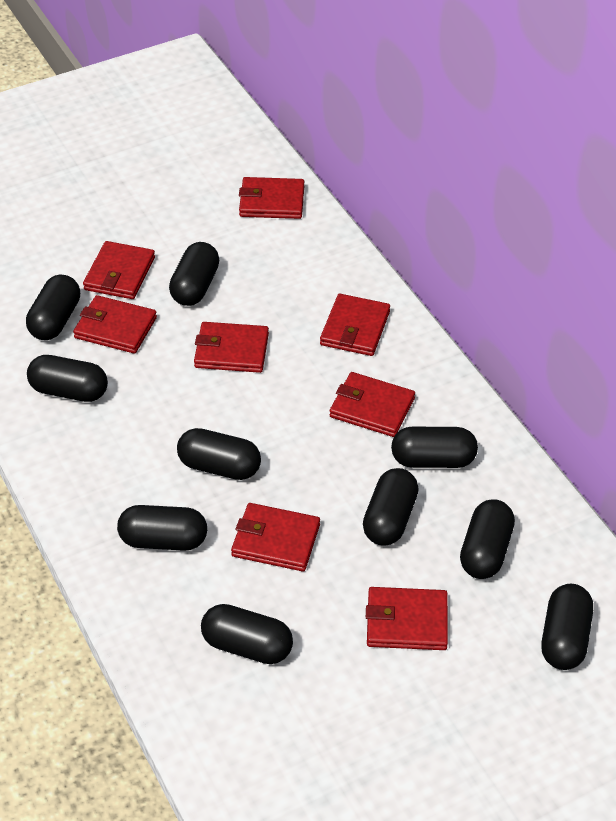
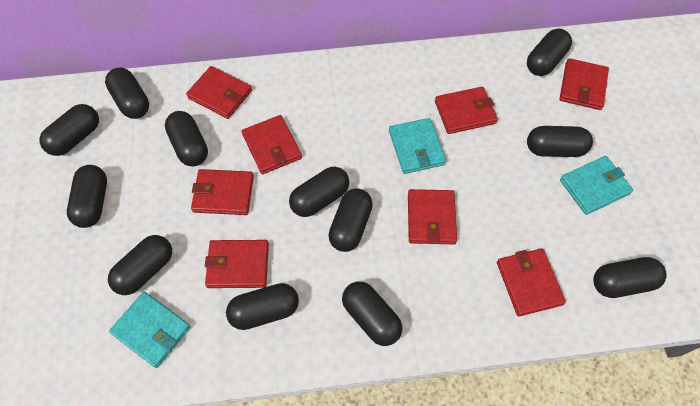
black capsule: [26,275,80,340] [27,355,108,402] [117,505,207,551] [169,242,219,306] [177,428,261,480] [201,604,293,664] [363,468,419,546] [391,427,478,468] [460,499,515,579] [541,584,593,670] = 10 -> [39,104,99,156] [67,165,107,228] [105,68,149,119] [108,235,172,295] [165,111,208,167] [226,283,299,330] [289,167,349,217] [328,188,373,252] [342,282,402,346] [527,28,572,76] [527,126,593,157] [593,257,667,298] = 12
turquoise wallet: none = 0 -> [109,292,190,368] [389,118,446,174] [560,156,633,215] = 3

